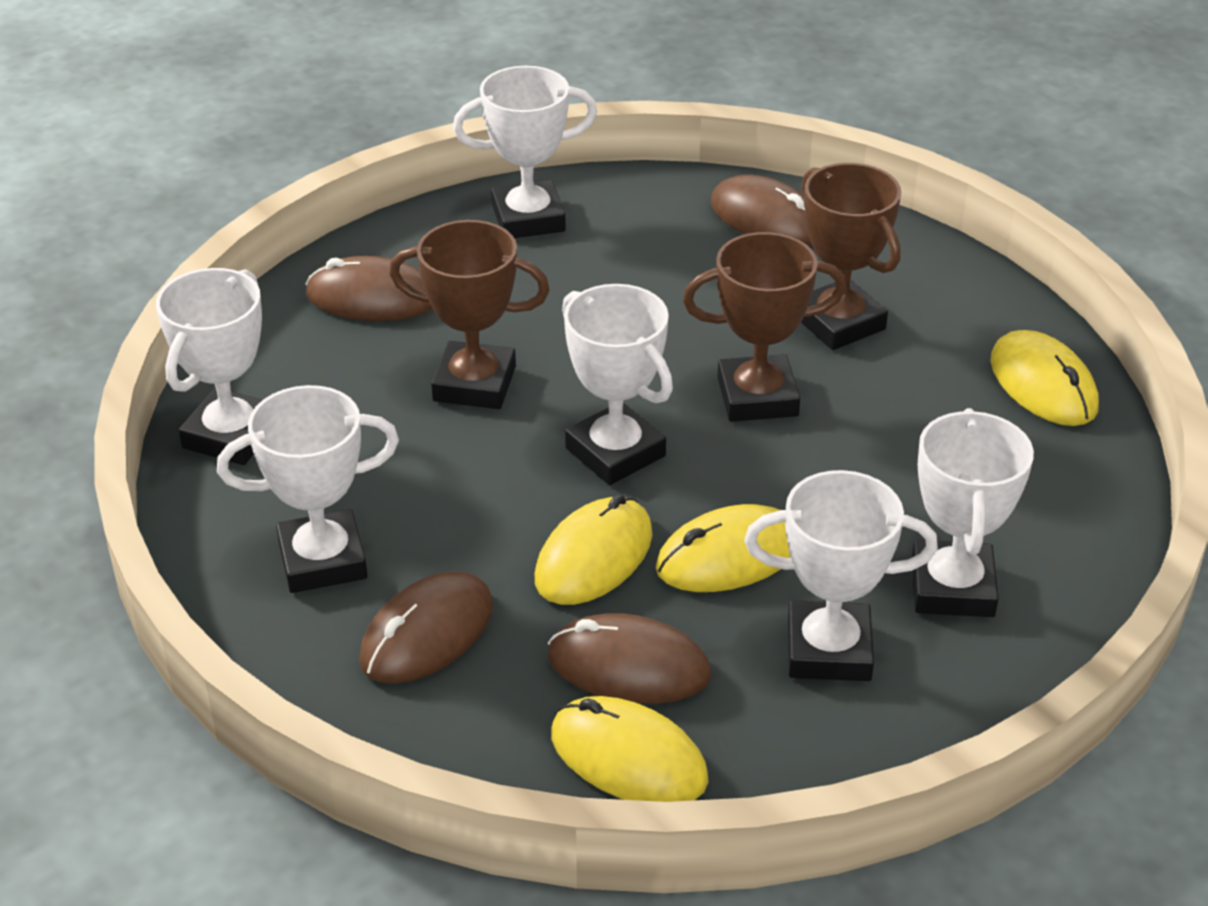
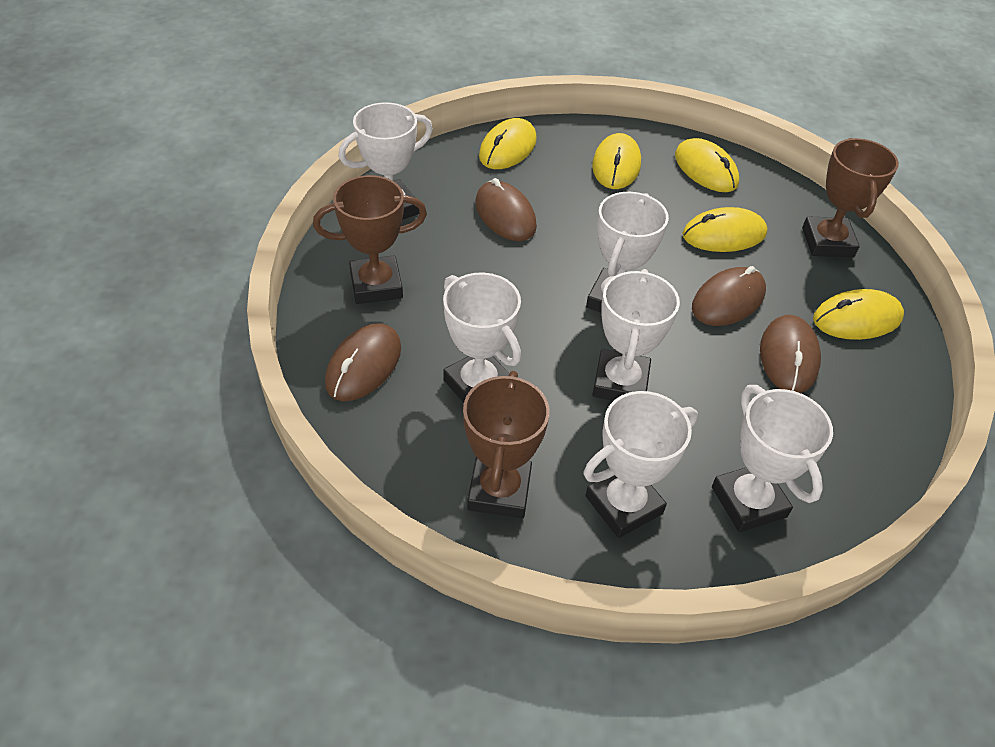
yellow mouse: [535,494,652,605] [551,696,708,802] [656,504,791,592] [990,330,1099,426] = 4 -> [479,118,537,169] [592,133,641,189] [675,138,739,192] [683,207,767,252] [813,289,904,340] = 5

